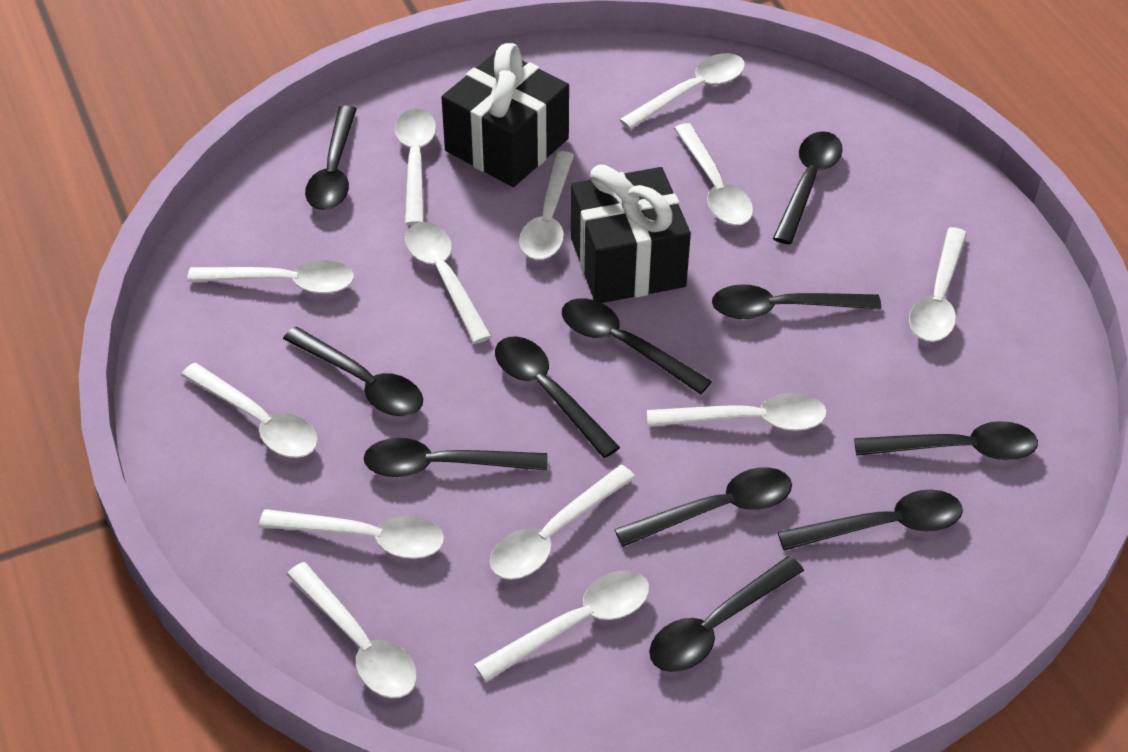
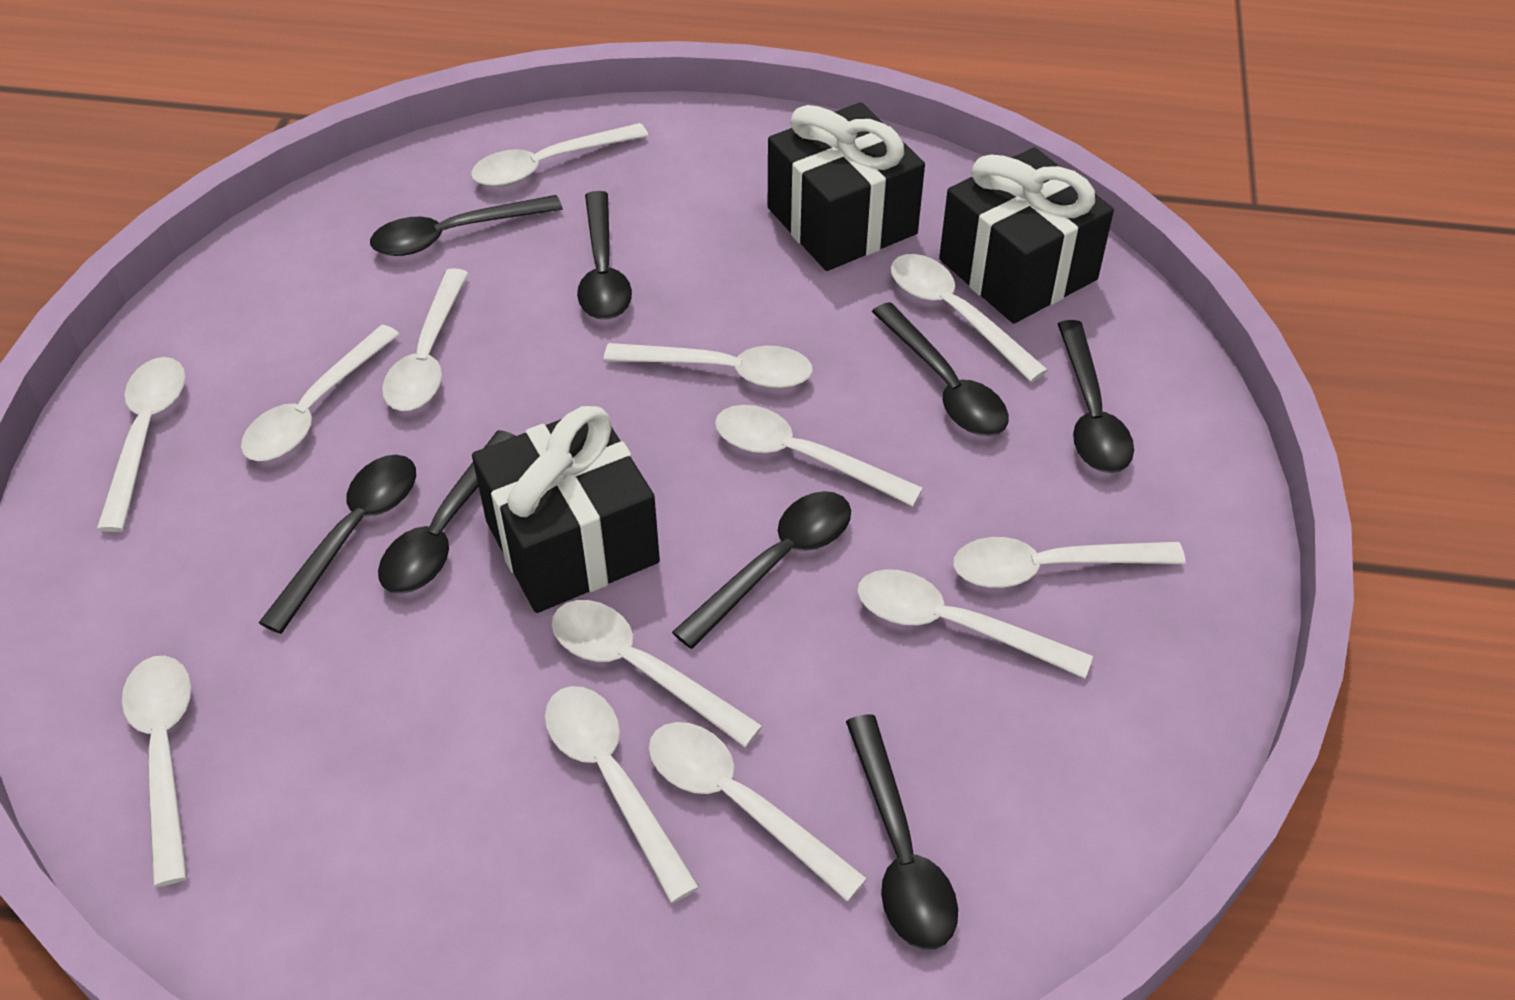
black gift: [441,43,569,187] [571,165,691,303] = 2 -> [472,406,660,613] [768,102,925,271] [939,147,1114,324] = 3
black spoon: [283,327,423,416] [305,105,357,210] [364,438,547,477] [495,336,620,458] [562,298,712,394] [614,467,792,547] [649,556,804,672] [712,284,881,319] [773,131,843,245] [778,489,963,550] [854,421,1038,460] = 11 -> [259,455,416,634] [370,195,563,256] [378,430,516,594] [577,191,632,320] [672,491,851,649] [846,714,958,950] [872,302,1009,436] [1058,320,1134,473] = 8

